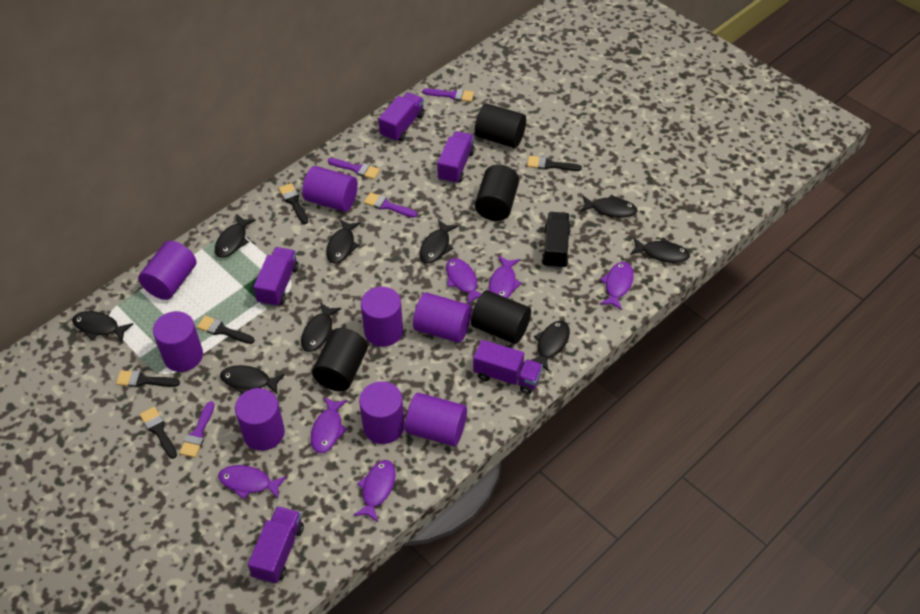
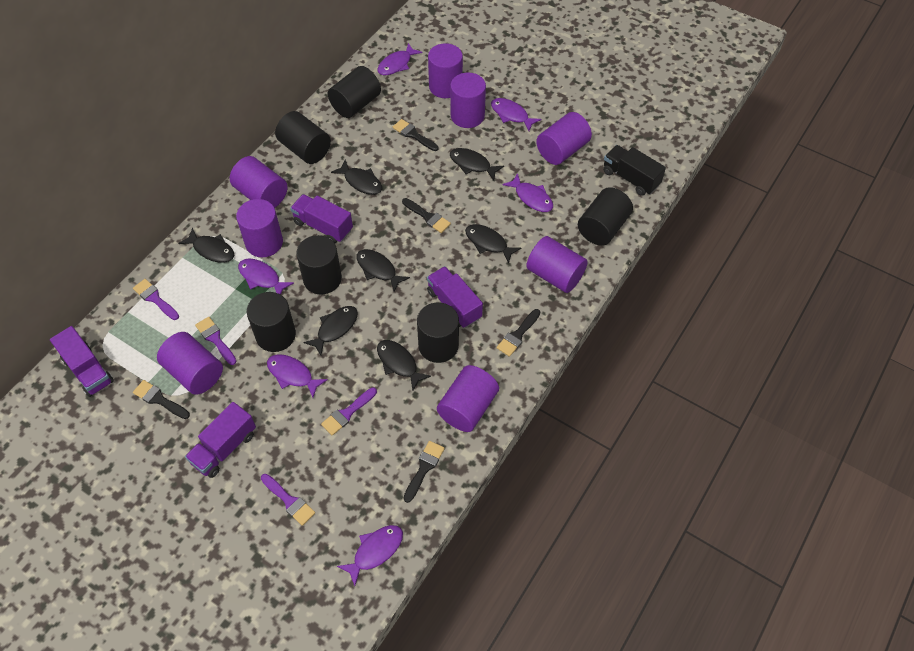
black cylinder: [312,328,368,391] [471,290,531,344] [475,103,526,148] [475,165,519,221] = 4 -> [247,292,296,352] [275,111,331,164] [297,235,342,294] [328,66,381,118] [417,302,459,363] [578,187,633,246] = 6
black fish: [72,311,133,341] [215,214,256,258] [220,365,285,395] [301,302,342,352] [326,219,361,263] [419,220,458,263] [532,321,570,372] [580,194,638,218] [630,238,690,263] = 9 -> [178,228,234,263] [303,306,358,355] [331,160,382,195] [356,249,410,292] [377,340,431,391] [450,148,504,181] [465,224,521,264] = 7
purple truck: [248,506,304,584] [253,247,299,307] [378,92,425,142] [437,131,475,184] [473,340,543,394] = 5 -> [50,326,114,397] [185,402,256,478] [290,194,353,243] [427,266,483,328] = 4

